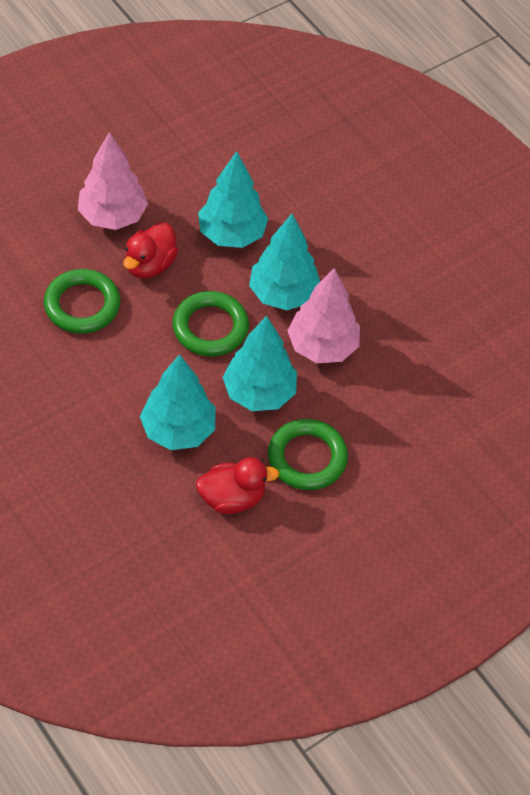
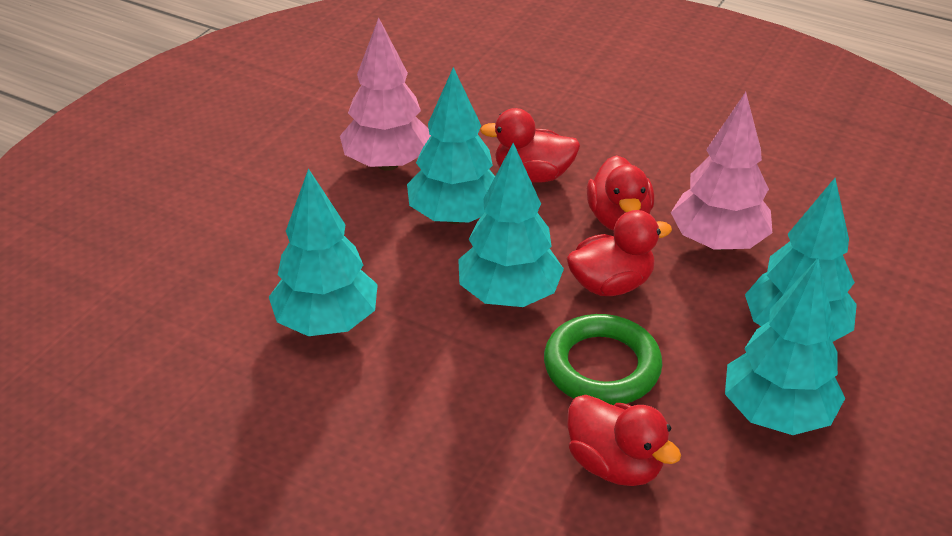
green ring: [44,269,120,334] [172,291,249,356] [268,419,348,490] = 3 -> [544,314,663,405] = 1
red duck: [123,222,178,278] [196,457,279,514] = 2 -> [480,108,580,182] [567,210,672,296] [567,395,681,486] [587,155,654,231] = 4
turquoise tree: [140,354,215,450] [198,151,268,248] [222,316,297,411] [249,214,320,310] = 4 -> [269,169,378,336] [407,67,495,224] [458,143,564,307] [725,259,845,435] [745,178,857,342] = 5

